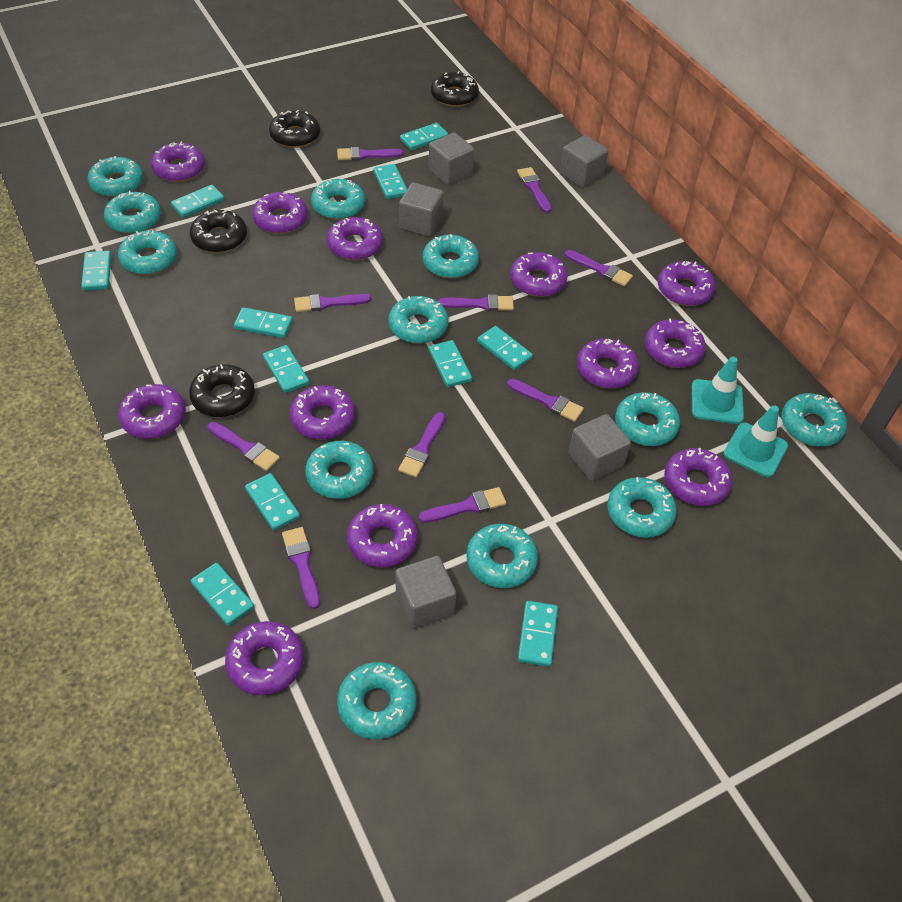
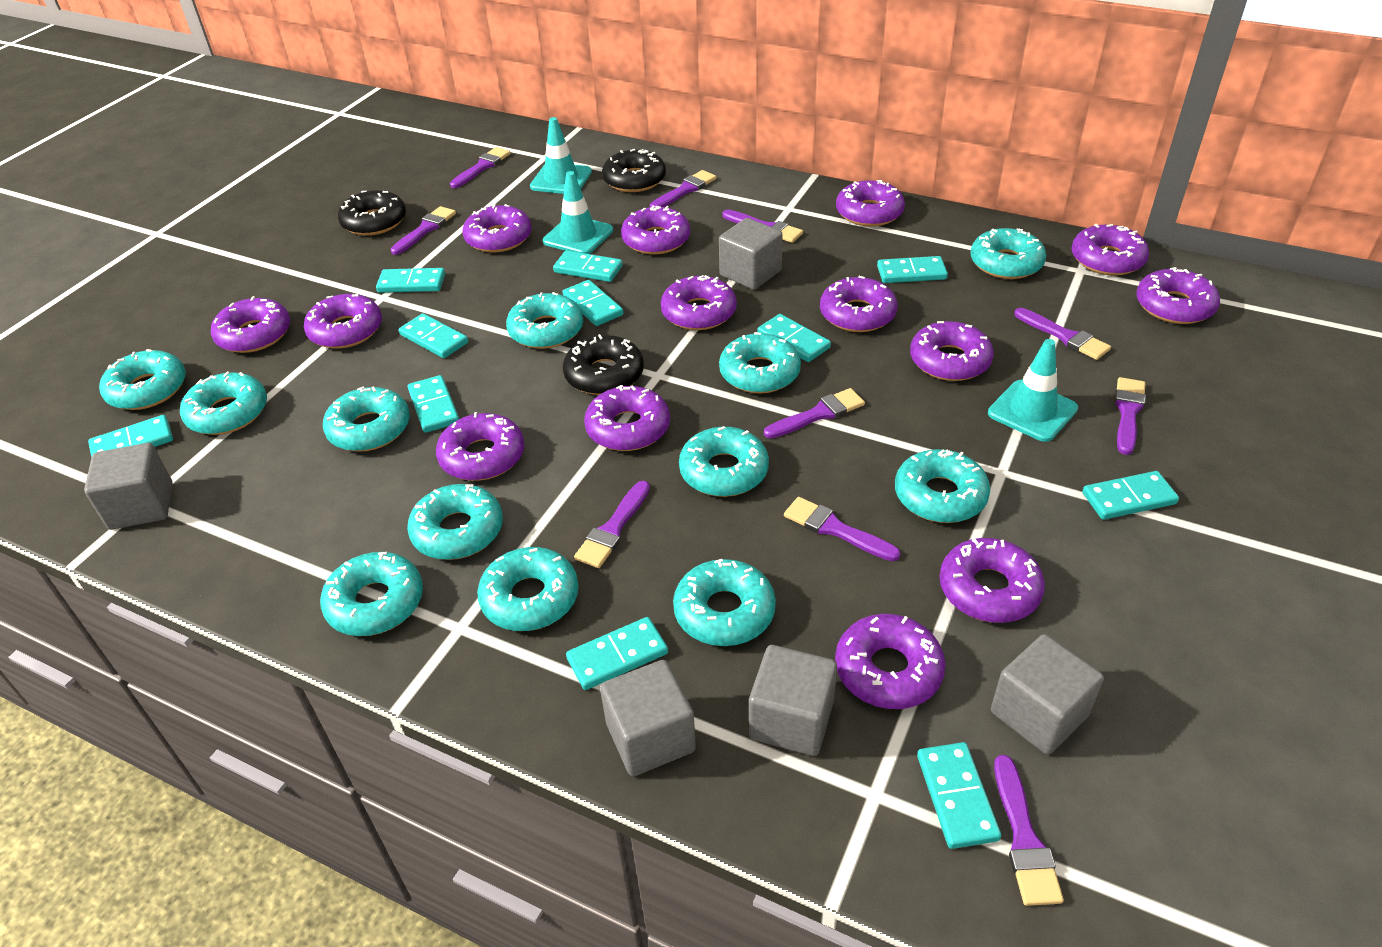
black donut: [189,364,255,417] [190,210,247,253] [269,110,320,148] [431,71,479,107] = 4 -> [338,190,406,236] [563,334,644,395] [602,149,666,192] = 3
purple donut: [118,384,186,439] [151,141,205,182] [225,621,304,695] [252,192,308,234] [290,385,355,439] [327,217,383,260] [347,504,418,568] [510,252,568,297] [577,339,639,389] [645,319,706,368] [658,261,716,306] [664,448,732,506] = 12 -> [211,296,290,353] [304,294,382,349] [436,412,525,481] [463,204,532,252] [584,385,670,451] [621,206,690,255] [661,275,737,330] [820,276,898,332] [835,614,946,709] [836,180,905,227] [910,321,994,381] [939,538,1045,623] [1071,224,1149,276] [1136,267,1220,324] = 14
turquoise traffic cone: [692,357,744,424] [723,406,788,477] = 2 -> [530,117,592,194] [543,171,613,254] [988,339,1078,442] = 3

